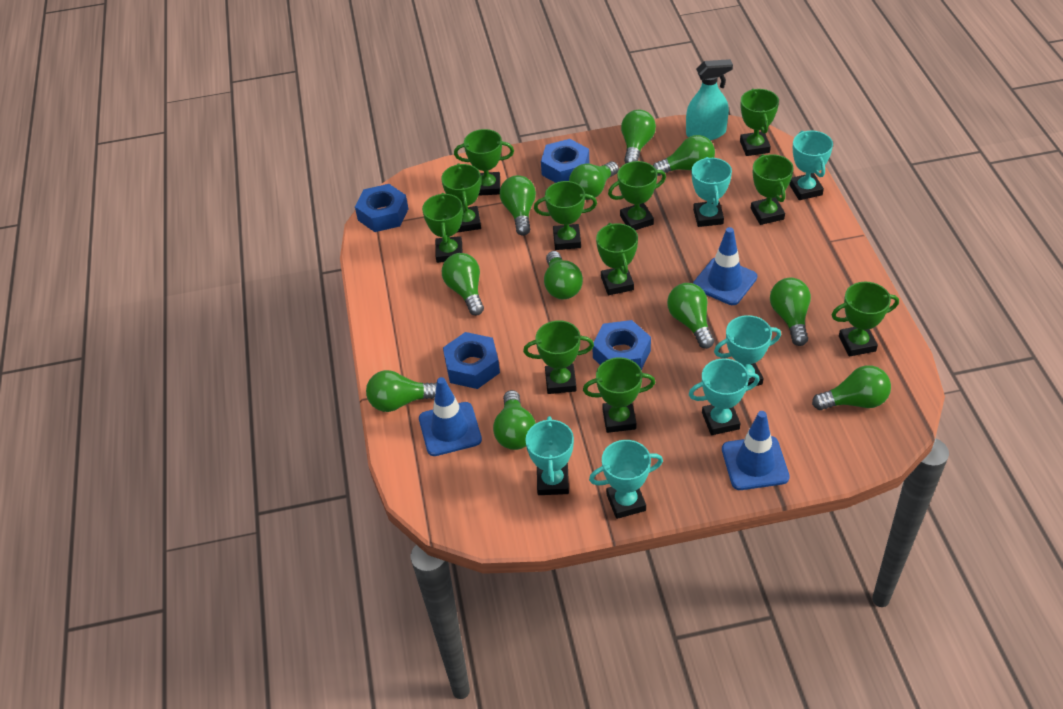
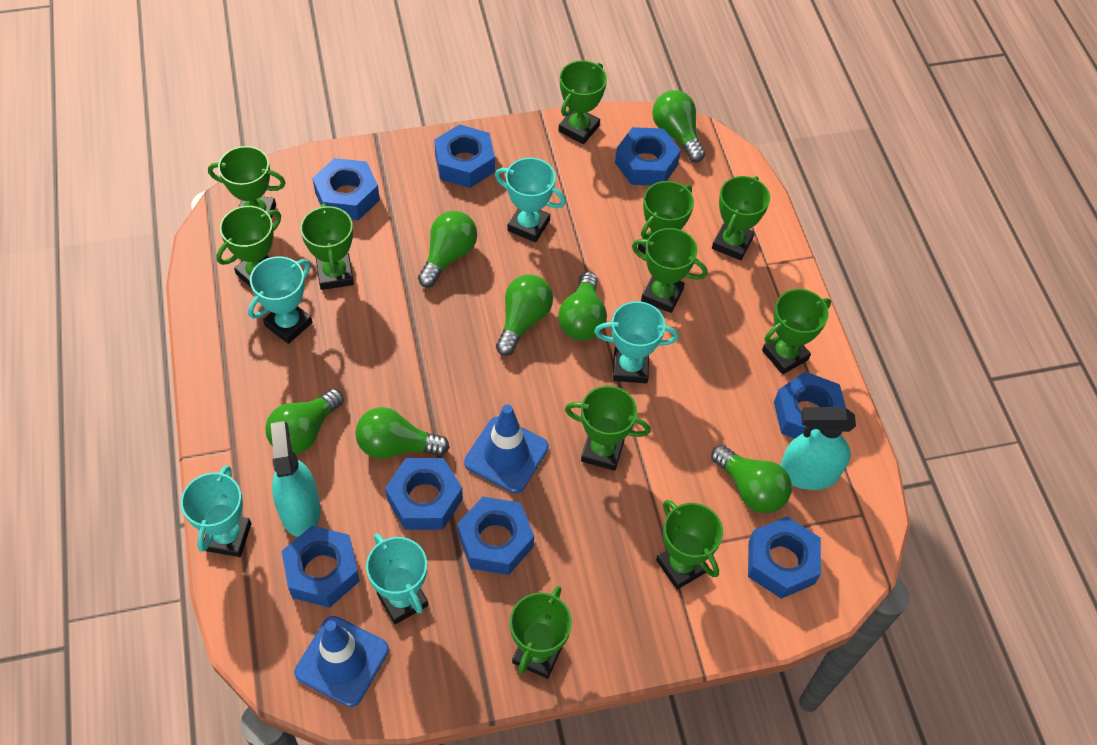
blue nut: [355,184,408,232] [443,332,500,389] [541,139,589,183] [592,320,651,370] = 4 -> [281,526,360,608] [312,158,380,221] [385,458,463,530] [434,124,495,188] [457,497,534,575] [615,127,681,185] [748,516,821,599] [774,372,846,439] = 8
blue traffic cone: [419,377,482,456] [693,227,757,305] [722,411,790,490] = 3 -> [294,616,389,707] [464,404,549,493] = 2
green light bulb: [366,370,437,412] [442,253,484,315] [493,390,536,450] [500,175,536,236] [544,251,583,299] [569,161,619,200] [621,110,656,163] [653,135,715,176] [667,283,714,349] [770,278,811,346] [812,365,891,410] = 11 -> [265,388,344,454] [355,407,450,459] [418,211,477,288] [496,274,553,356] [558,272,607,341] [652,90,705,162] [711,445,792,513] = 7
turquoise spray bottle: [686,59,733,140] = 1 -> [271,421,321,537] [780,407,856,490] = 2
turquoise trophy: [525,416,574,495] [589,440,663,519] [689,358,760,435] [692,157,732,227] [714,315,781,386] [789,131,833,200] = 6 -> [181,465,251,557] [248,256,312,344] [366,533,428,624] [495,158,566,242] [594,301,679,383] = 5

